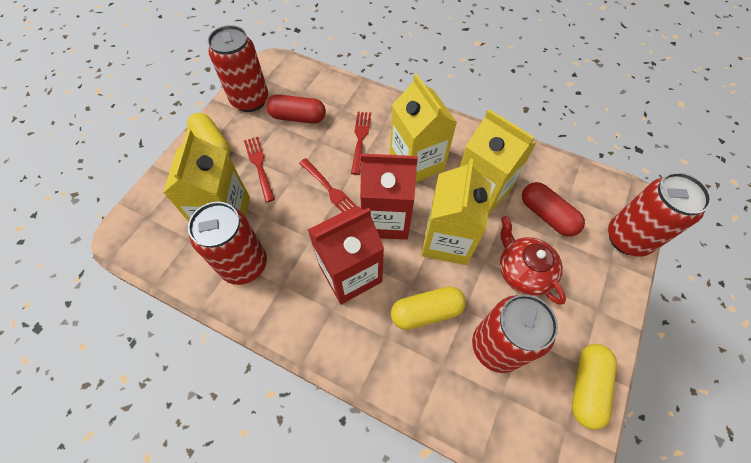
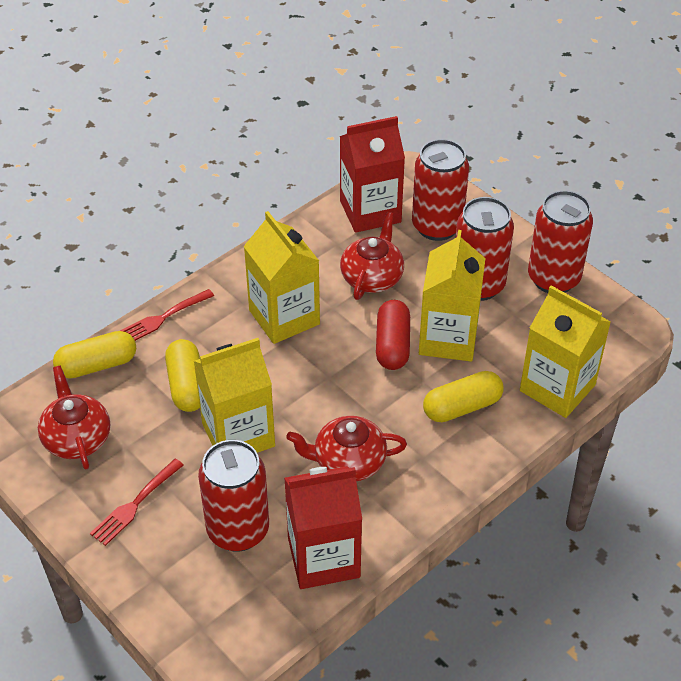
red capsule: [266,94,326,124] [522,182,585,237] = 2 -> [376,300,410,370] = 1
red fork: [244,137,275,203] [299,158,357,212] [351,112,371,175] = 3 -> [90,459,184,546] [120,289,214,341] = 2
red teapot: [500,216,566,305] = 1 -> [38,366,110,469] [286,416,407,481] [340,212,404,300] = 3

